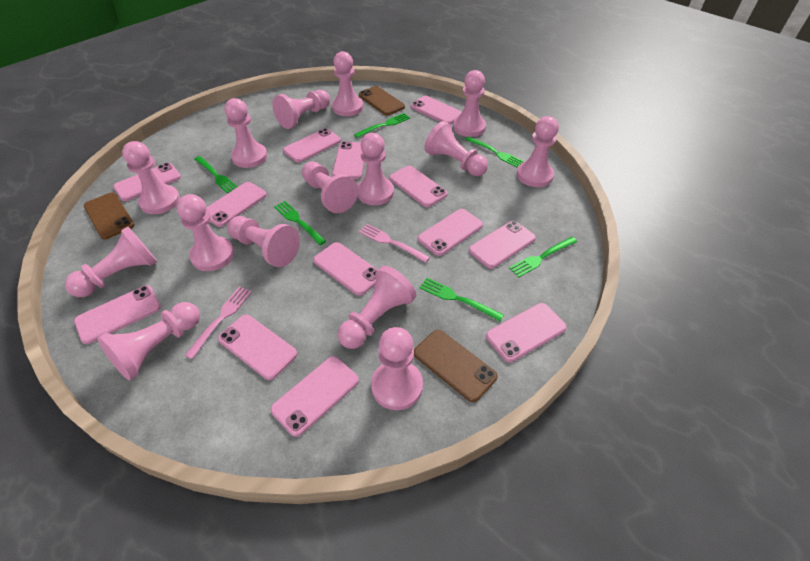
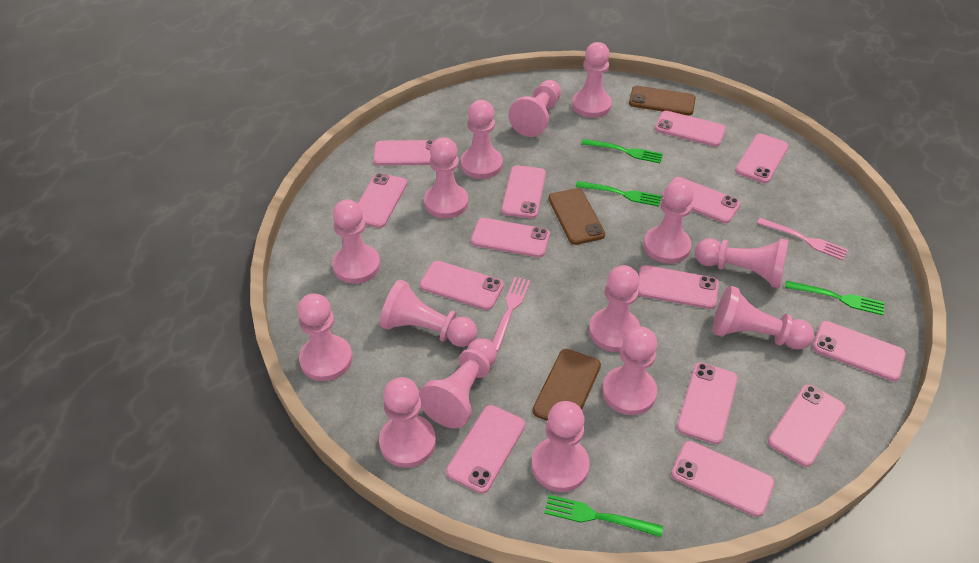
green fork: [194,156,237,194] [274,201,326,245] [354,113,410,138] [419,278,504,321] [465,136,525,168] [509,237,577,278] = 6 -> [544,495,663,537] [576,181,661,207] [581,139,663,163] [785,281,884,315] = 4
pink phone: [74,285,161,344] [113,163,181,201] [206,182,267,227] [218,314,297,380] [270,356,359,437] [283,128,341,163] [313,242,378,296] [332,141,364,179] [389,166,448,207] [410,96,462,124] [418,209,483,256] [469,221,536,269] [486,303,567,362] = 13 -> [358,173,407,228] [373,140,435,165] [420,261,504,310] [446,405,525,494] [471,218,550,258] [501,165,546,218] [638,265,719,309] [655,111,726,147] [662,177,740,223] [671,441,774,517] [677,362,738,444] [735,134,789,183] [768,384,846,467] [812,321,906,381] = 14

